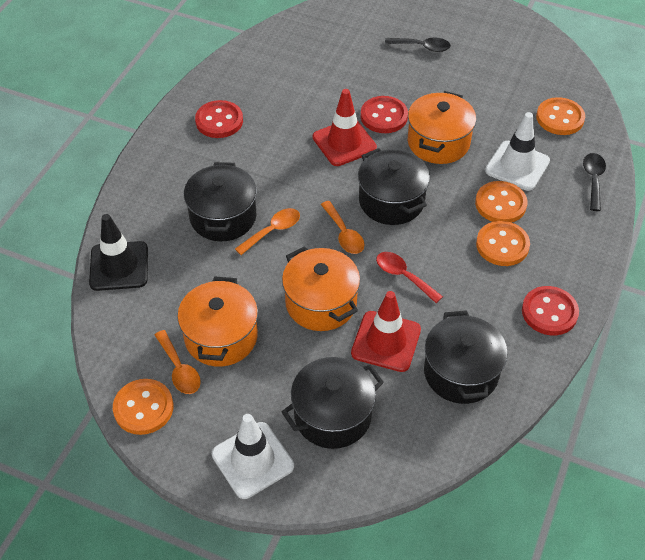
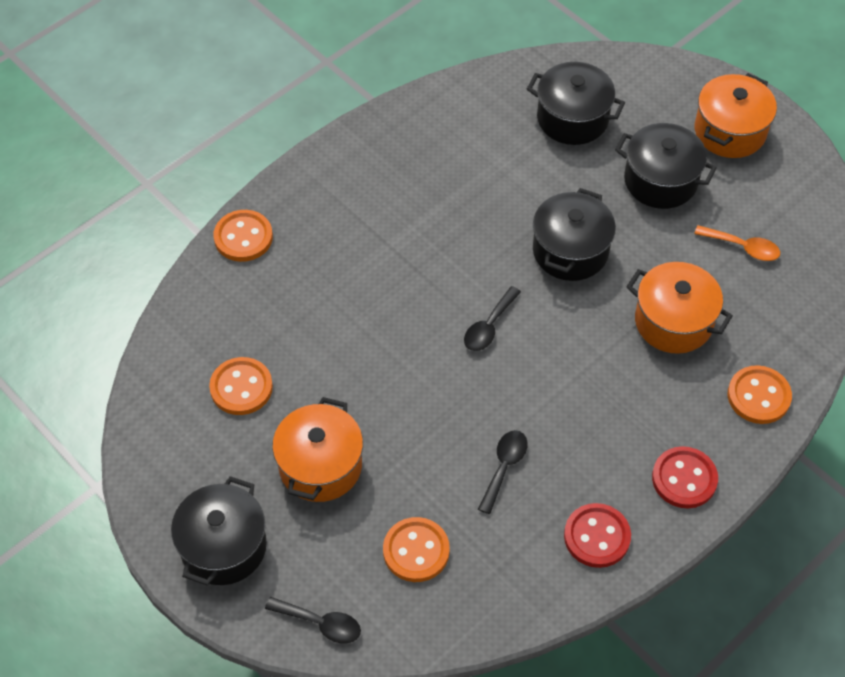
black spoon: [385,37,451,52] [583,153,606,211] = 2 -> [265,597,361,643] [464,286,521,351] [478,430,528,514] = 3
black traffic cone: [89,214,148,291] = 1 -> none = 0
orange spoon: [155,330,201,394] [235,208,300,255] [321,201,365,254] = 3 -> [694,225,780,261] = 1
red button: [195,100,243,138] [361,96,408,133] [522,286,579,335] = 3 -> [564,503,631,568] [652,446,718,508] = 2
red spoon: [376,252,443,303] = 1 -> none = 0
red traffic cone: [313,89,377,166] [351,291,421,372] = 2 -> none = 0
white traffic cone: [212,414,294,499] [485,112,550,191] = 2 -> none = 0

